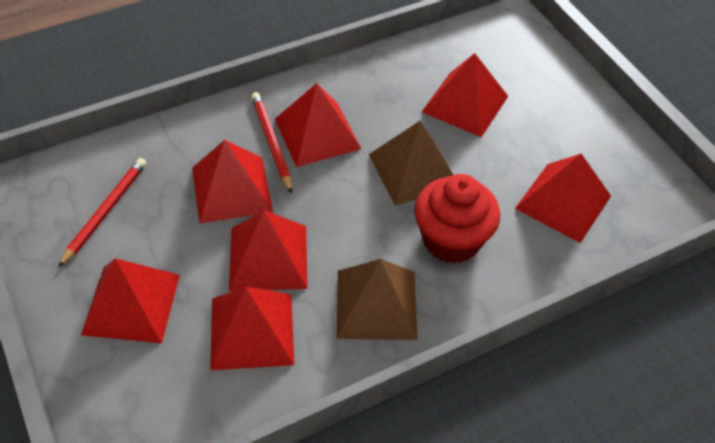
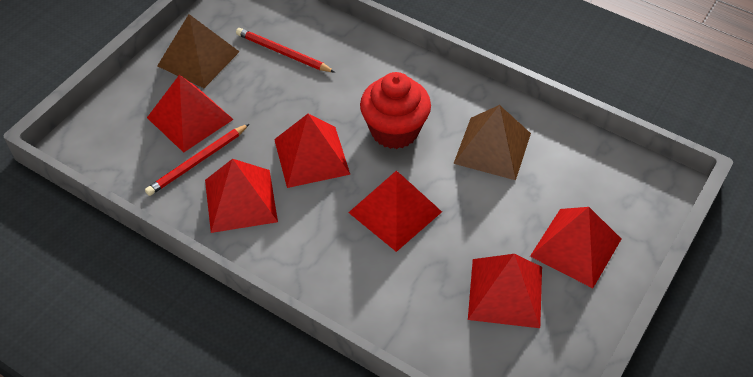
red pyramid: [81,258,180,343] [192,140,273,223] [210,287,294,370] [229,210,307,291] [275,83,361,167] [422,53,508,137] [515,154,611,243] = 7 -> [147,75,234,153] [205,159,278,233] [274,114,350,188] [348,170,442,252] [468,254,542,328] [530,207,621,288] = 6

